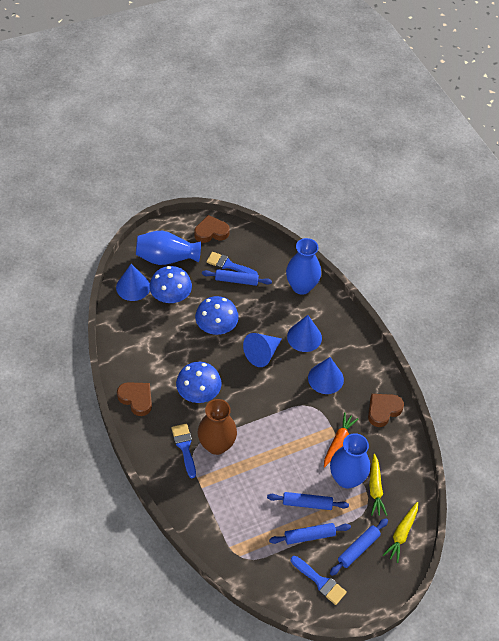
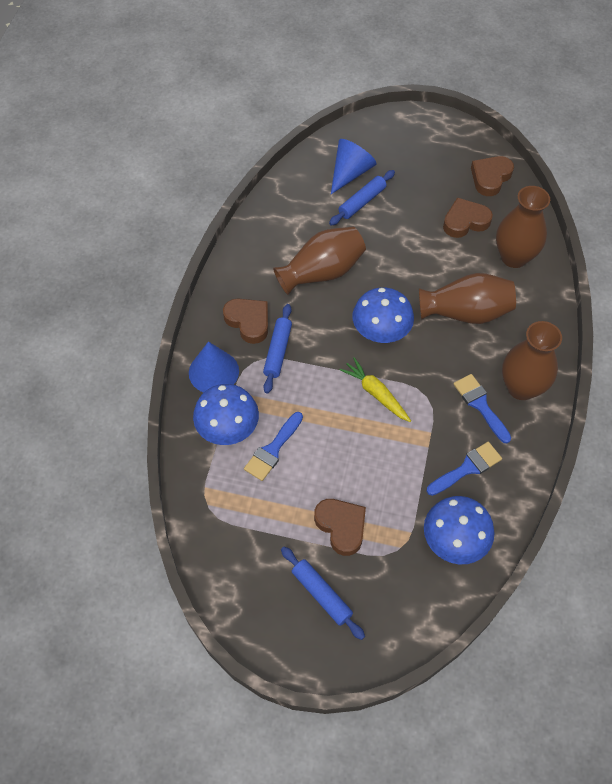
blue cone: [116,264,150,301] [243,333,282,367] [287,315,322,352] [308,357,344,394] = 4 -> [189,341,239,393] [331,139,377,194] = 2
blue rolling pin: [202,269,272,286] [267,492,349,510] [269,523,351,544] [330,518,388,576] = 4 -> [263,304,292,394] [281,546,365,640] [329,170,395,226] = 3
blue vase: [136,231,201,265] [286,238,321,295] [330,433,370,489] = 3 -> none = 0
brown heart: [117,382,152,416] [194,215,230,243] [368,394,404,427] = 3 -> [223,299,268,344] [314,499,366,556] [443,198,493,238] [471,156,514,196] = 4
brown vase: [198,399,237,455] = 1 -> [273,226,366,295] [419,273,516,324] [496,186,550,268] [502,321,562,400] = 4
orange carrot: [324,412,358,467] = 1 -> none = 0
yellow carrot: [369,454,387,516] [383,502,418,563] = 2 -> [340,357,411,422] = 1

